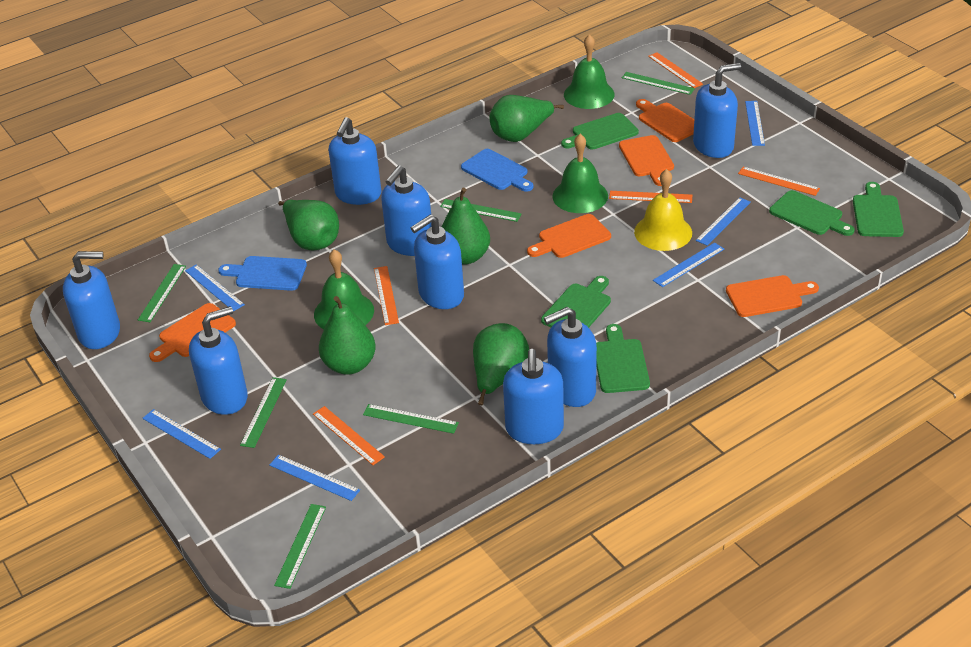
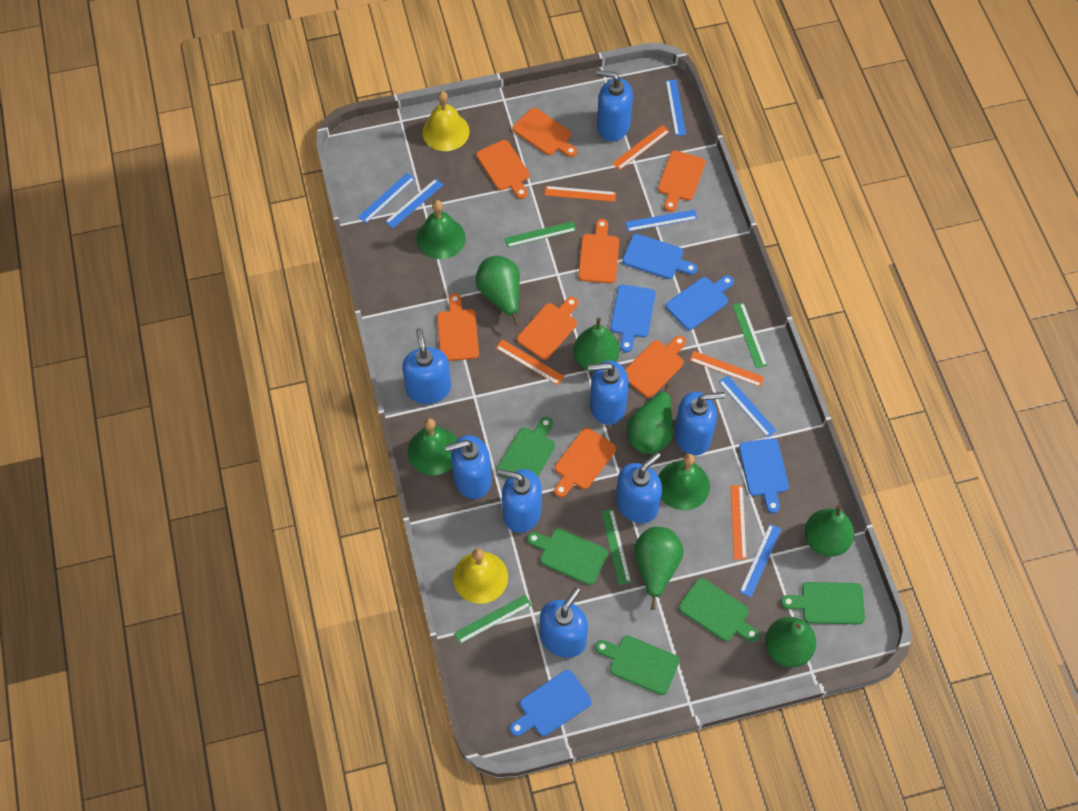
blue cutting board: [218,256,307,291] [461,149,533,192] = 2 -> [510,670,592,736] [611,284,656,352] [623,234,697,279] [666,275,734,330] [739,438,789,513] = 5
green pear: [278,200,339,251] [319,296,376,375] [442,188,490,265] [473,323,529,405] [489,95,564,142] = 5 -> [476,256,520,326] [574,318,620,372] [627,384,673,454] [634,527,684,610] [765,617,816,667] [804,505,854,557] = 6
green ruler: [138,264,186,322] [240,377,287,448] [274,504,326,589] [363,404,459,434] [440,199,522,222] [622,72,695,95] = 6 -> [454,595,532,644] [504,221,577,248] [601,509,631,585] [732,303,767,368] = 4
orange cutting board: [149,303,236,362] [527,214,611,258] [619,135,674,186] [636,99,694,142] [726,275,819,317] = 5 -> [437,293,479,361] [476,140,530,199] [512,108,577,157] [517,297,578,360] [554,428,616,497] [578,219,619,283] [625,335,686,398] [658,151,706,212] = 8
yellow bell: [634,169,692,251] = 1 -> [422,91,469,151] [453,549,508,604] = 2

